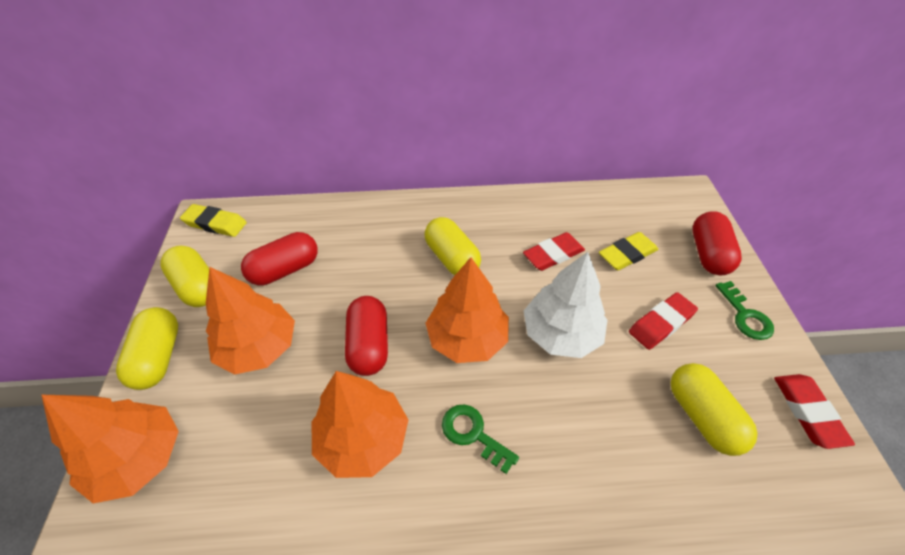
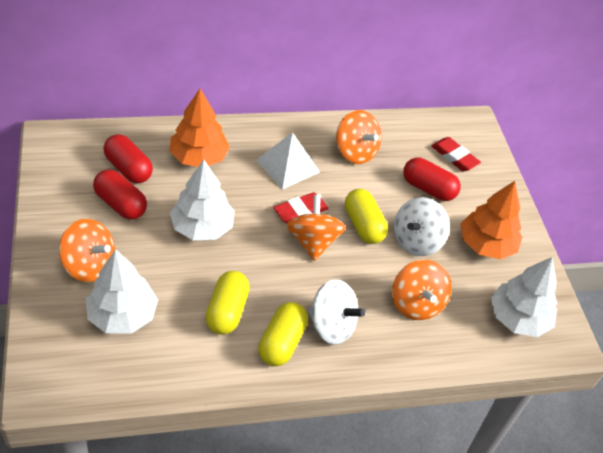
green key: [442,405,519,474] [715,281,774,340] = 2 -> none = 0
orange spinning top: none = 0 -> [59,219,115,282] [286,194,346,261] [336,110,382,164] [392,260,452,320] = 4
orange tree: [42,395,179,503] [206,267,295,374] [311,371,408,478] [425,257,509,363] = 4 -> [169,89,230,167] [461,181,522,259] = 2
red eraser: [523,232,585,271] [629,292,698,350] [774,374,855,449] = 3 -> [273,192,329,223] [431,137,481,171] = 2
white pyramid: none = 0 -> [256,132,320,190] = 1
white spinning top: none = 0 -> [308,279,365,345] [394,197,450,256] = 2
white tree: [524,252,608,358] = 1 -> [86,249,158,334] [170,159,235,240] [491,257,558,337] = 3
yellow capsule: [116,307,178,390] [160,246,209,307] [425,217,481,275] [671,363,758,456] = 4 -> [205,271,250,335] [258,302,308,366] [345,189,388,244] = 3
yellow eraser: [180,204,247,237] [599,232,658,270] = 2 -> none = 0

